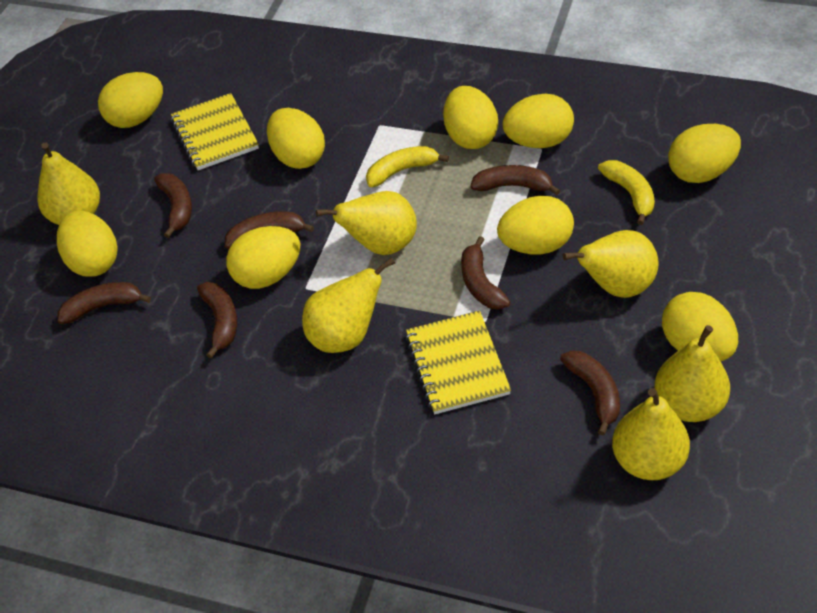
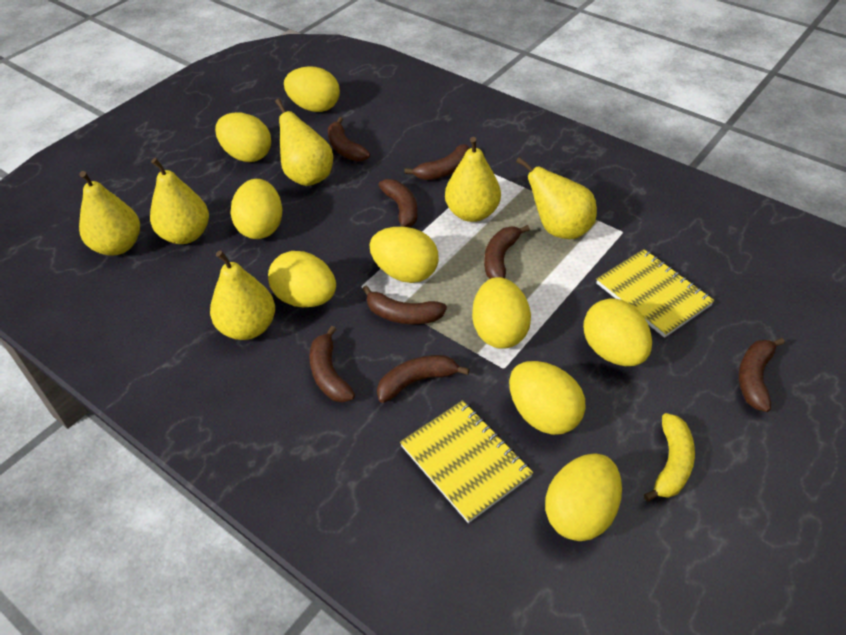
brown banana: [58,282,151,324] [154,173,192,238] [197,282,237,359] [225,211,314,249] [461,236,510,310] [470,165,560,195] [560,350,620,436] = 7 -> [309,326,355,403] [328,117,370,161] [362,286,447,324] [377,355,470,403] [378,179,417,227] [404,144,470,180] [484,225,530,279] [739,338,785,412] = 8
yellow banana: [366,146,449,187] [598,160,655,225] = 2 -> [644,413,695,501] = 1

